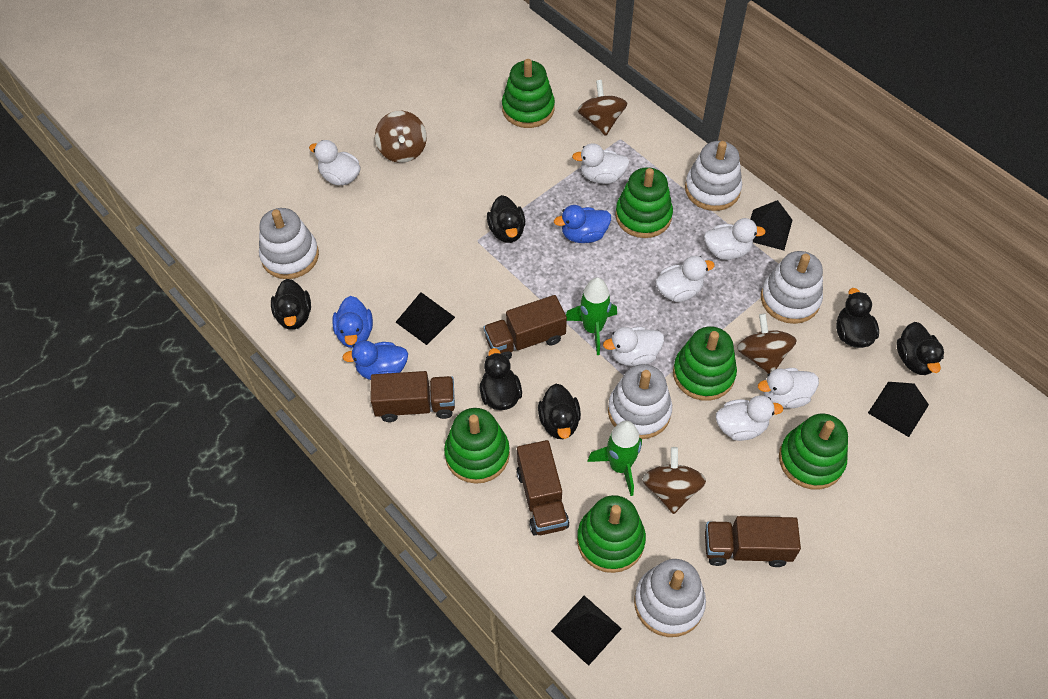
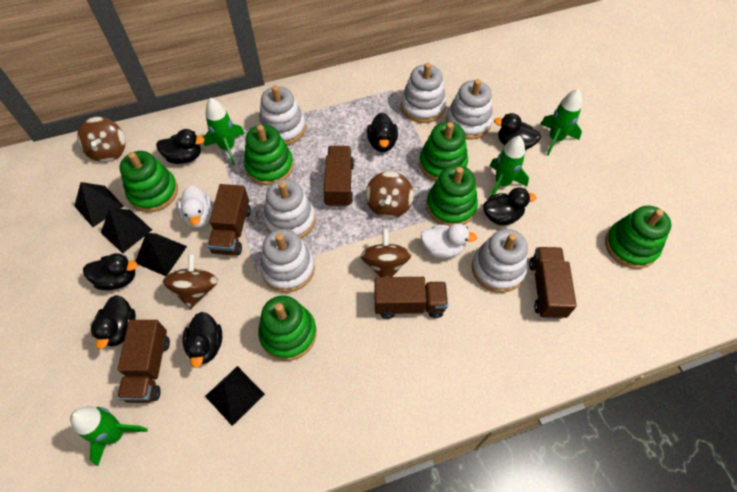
black duck: [271,279,311,330] [480,348,522,410] [487,195,525,243] [538,384,581,439] [836,288,879,348] [897,322,944,375] = 6 -> [83,253,138,290] [91,295,136,349] [156,129,205,164] [183,312,222,368] [367,113,398,152] [483,187,536,225] [494,113,541,150] = 7
blue duck: [332,296,373,348] [342,341,408,380] [554,205,611,243] = 3 -> none = 0
brown truck: [371,371,455,422] [484,295,567,359] [517,440,569,535] [705,516,801,567] = 4 -> [117,320,170,403] [208,184,251,255] [324,146,354,207] [374,277,448,319] [529,247,577,319] = 5
green rocket: [566,277,617,355] [587,421,642,496] = 2 -> [70,406,148,466] [203,98,245,166] [490,136,529,196] [541,89,582,156] = 4
white duck: [309,140,361,185] [572,143,630,184] [603,327,664,366] [655,256,715,302] [704,218,766,260] [716,396,783,441] [758,368,819,408] = 7 -> [177,185,213,228] [421,223,477,258] = 2
white stacking toy: [259,208,319,279] [608,364,672,439] [634,559,706,637] [685,141,742,211] [761,251,823,324] = 5 -> [259,85,306,145] [260,229,315,293] [263,179,315,239] [401,63,446,123] [446,79,493,140] [472,229,528,293] = 6

